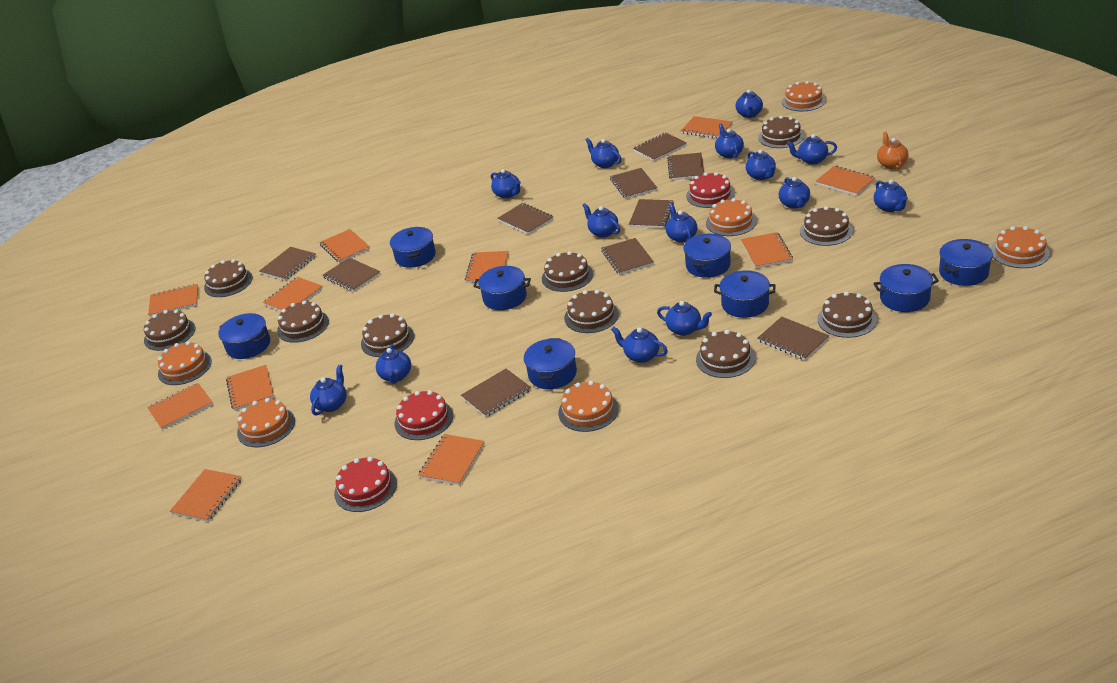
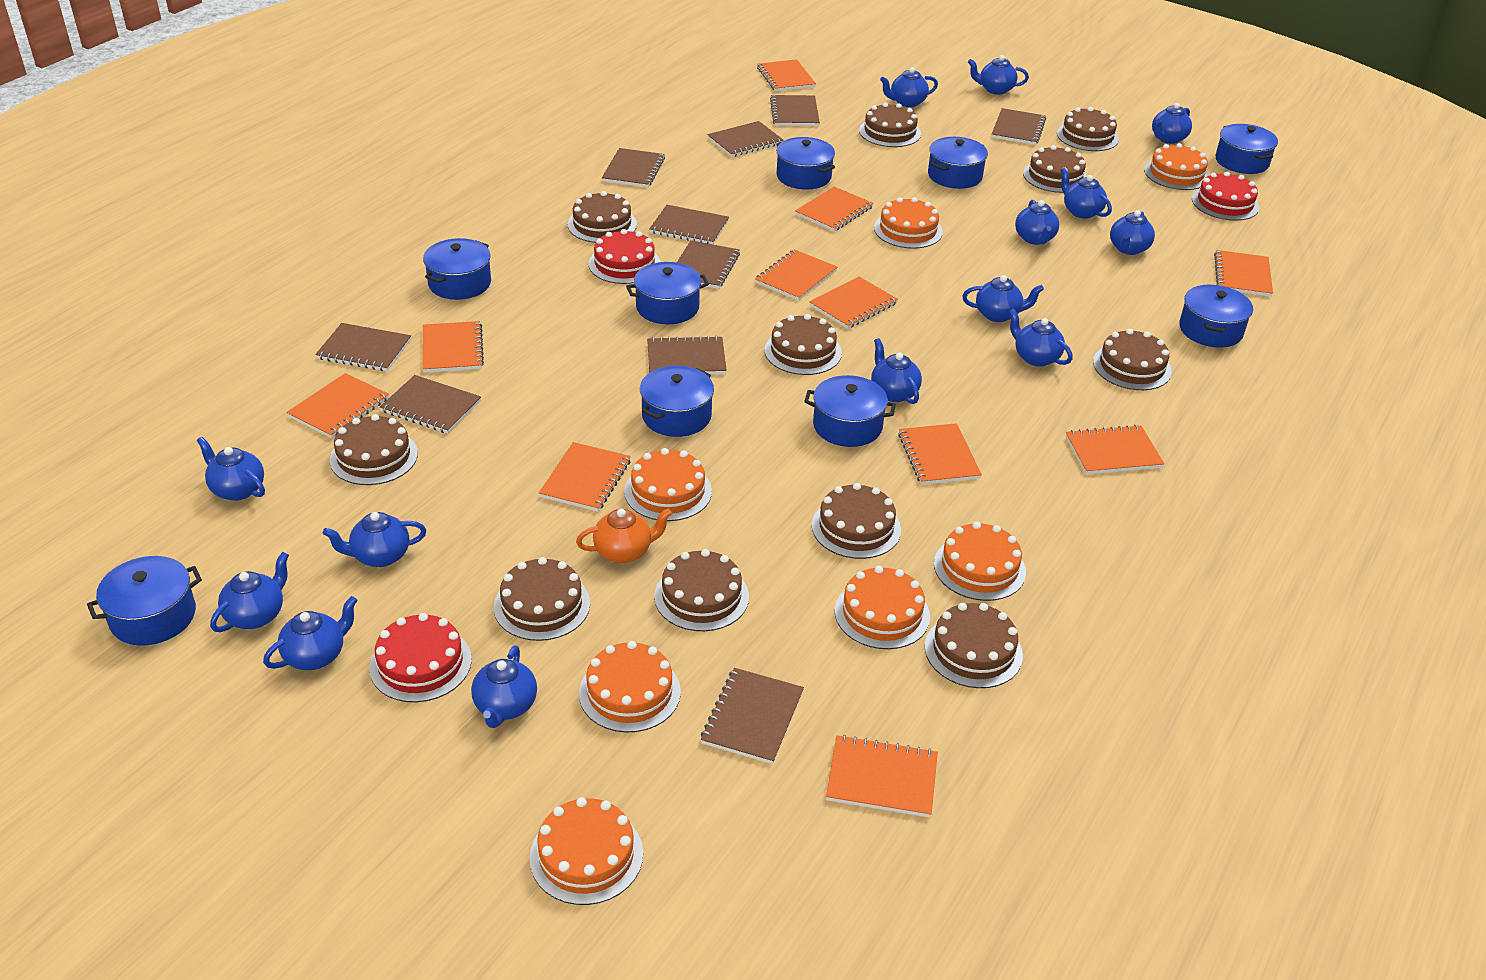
blue pot: [218,313,270,359] [390,227,436,268] [473,266,531,310] [524,338,577,389] [683,234,731,278] [714,270,776,318] [873,264,939,312] [939,239,993,286] = 8 -> [87,556,202,646] [423,238,491,300] [626,262,709,324] [640,366,714,437] [776,137,835,189] [804,375,896,447] [928,137,988,189] [1179,285,1253,348] [1215,124,1278,174] = 9
brown cake: [144,309,195,351] [204,259,253,297] [277,301,329,343] [361,314,414,357] [542,251,593,292] [564,290,619,333] [696,330,755,378] [758,116,804,148] [800,206,853,246] [818,291,877,338] = 10 -> [330,414,418,485] [494,557,590,641] [568,191,637,243] [654,549,749,631] [764,314,842,375] [812,483,901,559] [859,103,921,147] [925,603,1023,688] [1023,145,1087,193] [1057,107,1119,151] [1093,329,1172,390] = 11
orange cake: [158,341,212,385] [237,398,295,447] [558,381,619,432] [706,198,757,236] [782,81,826,111] [991,226,1050,268] = 6 -> [529,797,643,905] [579,641,681,733] [624,448,712,521] [835,566,930,649] [874,197,943,249] [934,522,1026,601] [1144,143,1209,190] = 7

